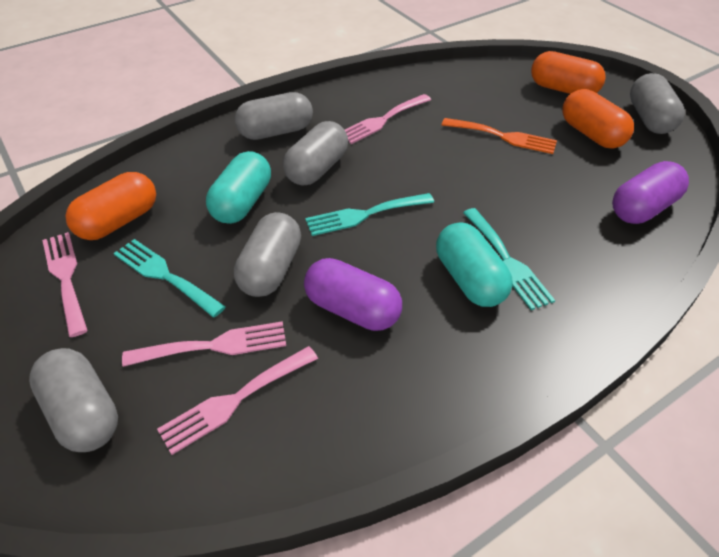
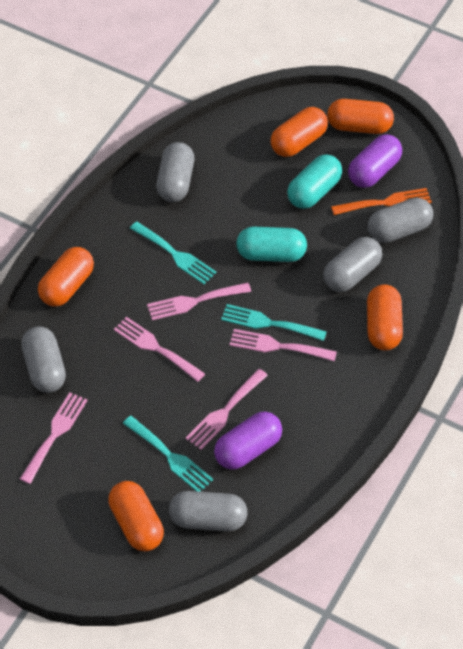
orange capsule: [65,172,156,240] [531,51,606,94] [562,89,634,149] = 3 -> [38,247,94,307] [108,481,164,551] [271,107,328,157] [327,99,394,134] [367,284,403,350] = 5
pink fork: [42,232,88,337] [122,321,286,367] [157,346,318,455] [345,94,431,144] = 4 -> [20,392,88,484] [114,317,205,382] [147,283,251,320] [186,369,268,450] [230,329,337,361] = 5

